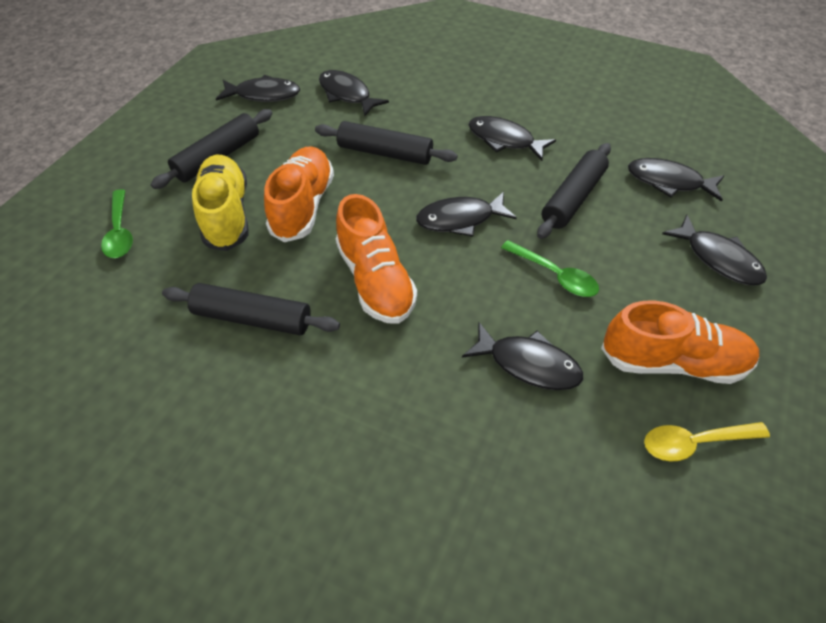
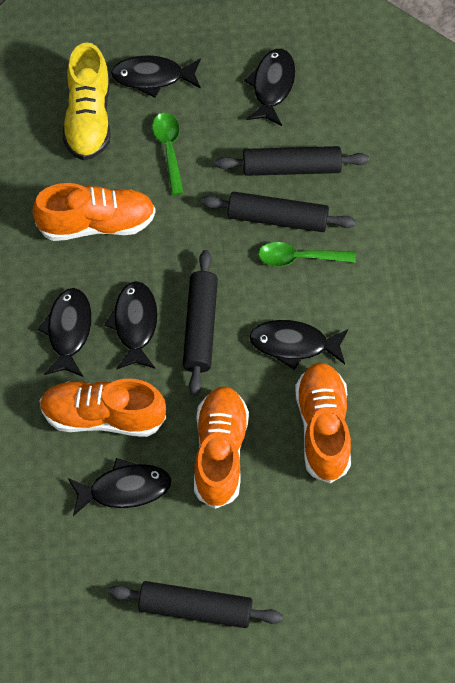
black fish: [216,75,300,102] [319,70,389,116] [416,192,517,237] [462,322,583,390] [468,116,556,161] [628,158,724,202] [662,215,767,286] = 7 -> [38,288,92,377] [68,458,172,516] [104,281,158,370] [111,55,201,98] [244,49,296,126] [249,320,348,370] = 6
orange shoe: [264,146,334,242] [336,194,417,324] [601,301,759,384] = 3 -> [32,183,156,241] [39,379,166,437] [194,386,249,509] [295,363,351,483] = 4
yellow spoon: [644,422,770,462] = 1 -> none = 0

